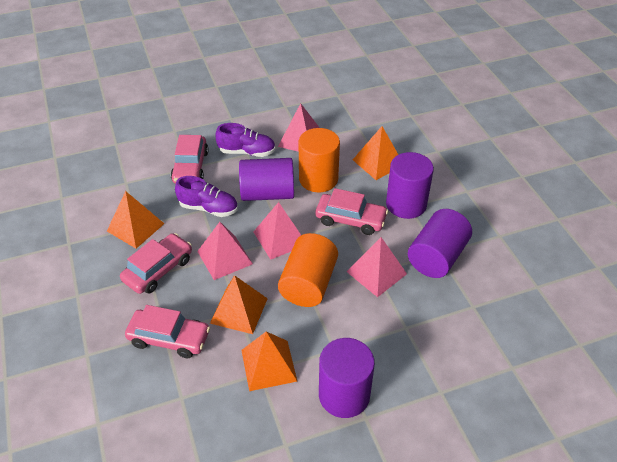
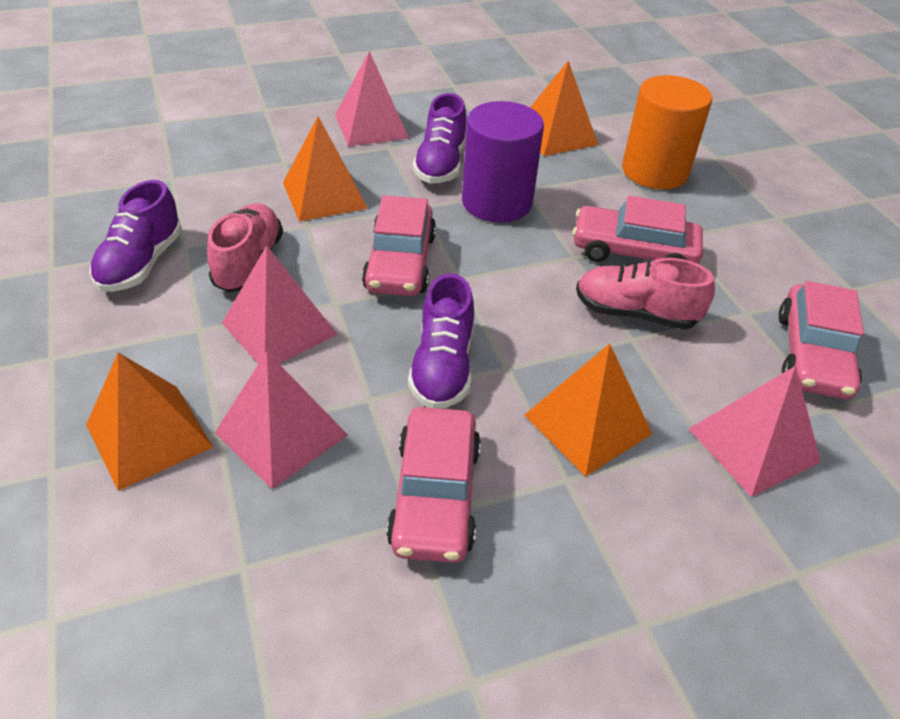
orange cylinder: [278,233,338,307] [299,128,340,192] = 2 -> [622,75,712,189] = 1
pink shoe: none = 0 -> [207,203,283,293] [576,258,715,330] = 2
purple cylinder: [239,158,294,201] [319,338,375,418] [386,152,434,219] [408,209,472,278] = 4 -> [462,101,544,222] = 1
purple shoe: [175,176,238,217] [215,123,276,157] = 2 -> [89,180,182,292] [408,273,474,409] [413,93,467,183] = 3

